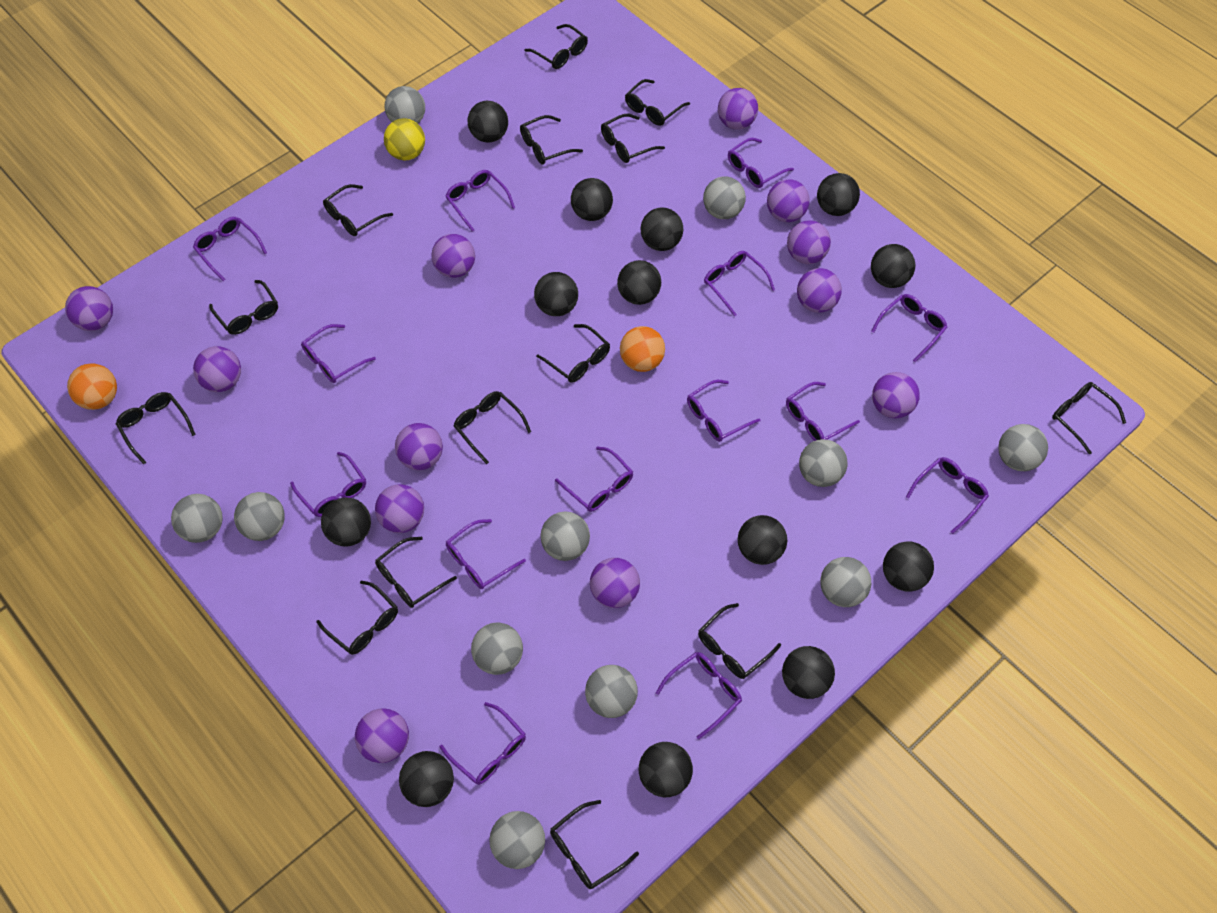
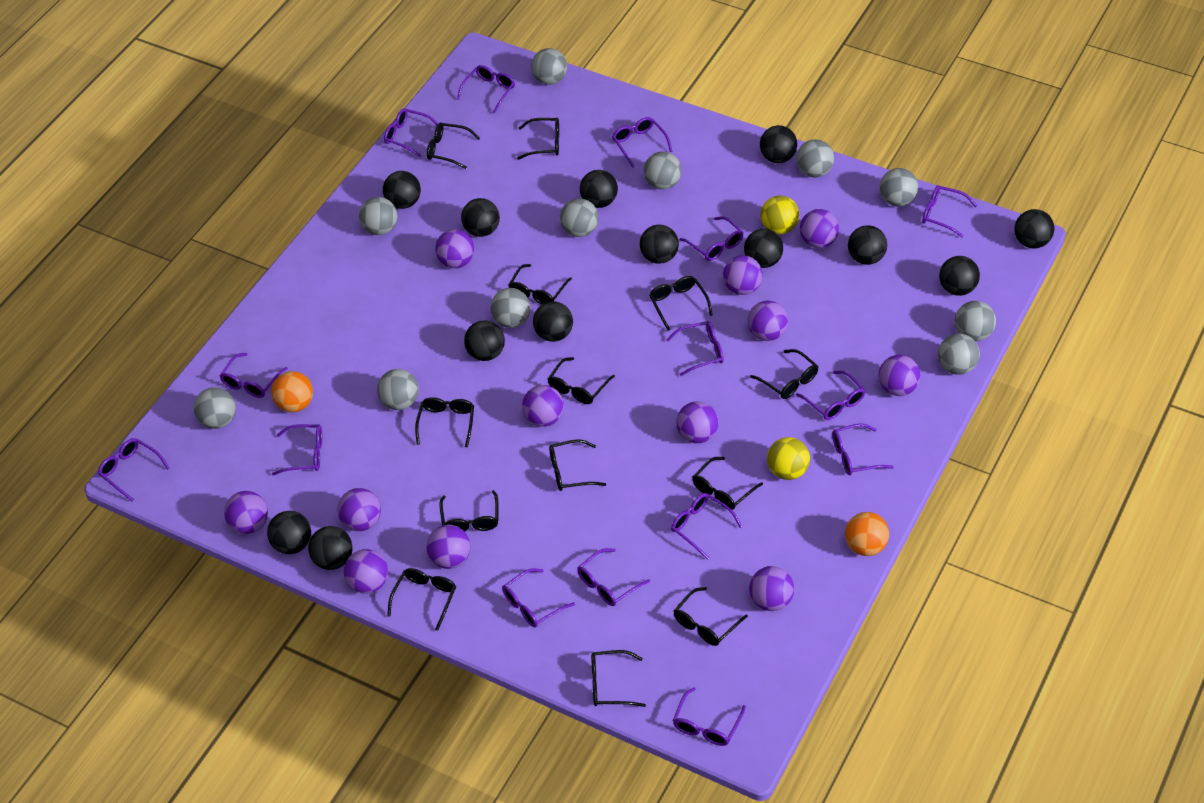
black glasses: [116,392,196,464] [209,280,278,335] [316,581,398,655] [323,184,393,236] [375,537,457,608] [454,391,531,464] [520,115,583,165] [525,24,588,69] [536,324,610,383] [550,800,639,889] [601,114,665,163] [625,79,690,126] [698,603,781,679] [1052,382,1126,454] = 14 -> [387,568,456,631] [415,397,474,448] [426,122,480,169] [439,490,499,532] [508,264,572,305] [517,118,559,160] [548,357,615,404] [549,439,606,491] [591,650,646,707] [649,276,713,331] [674,587,748,646] [693,457,763,510] [750,349,818,399] = 13
purple glasses: [193,217,267,281] [290,452,366,517] [301,324,376,383] [439,702,526,785] [445,170,515,232] [446,519,526,589] [555,446,633,512] [656,652,742,739] [687,380,761,442] [704,251,775,316] [728,138,794,188] [786,382,860,441] [871,294,947,362] [906,457,989,534] = 14 -> [98,438,170,501] [220,353,288,398] [272,424,323,475] [384,108,438,157] [457,65,515,114] [502,569,575,627] [577,548,650,606] [612,117,673,168] [666,321,724,376] [671,493,742,560] [673,688,746,746] [679,216,744,261] [796,371,865,420] [832,423,894,475] [922,185,977,237] = 15
yellow ball: [384,118,425,160] = 1 -> [761,196,799,234] [767,437,810,480] = 2

